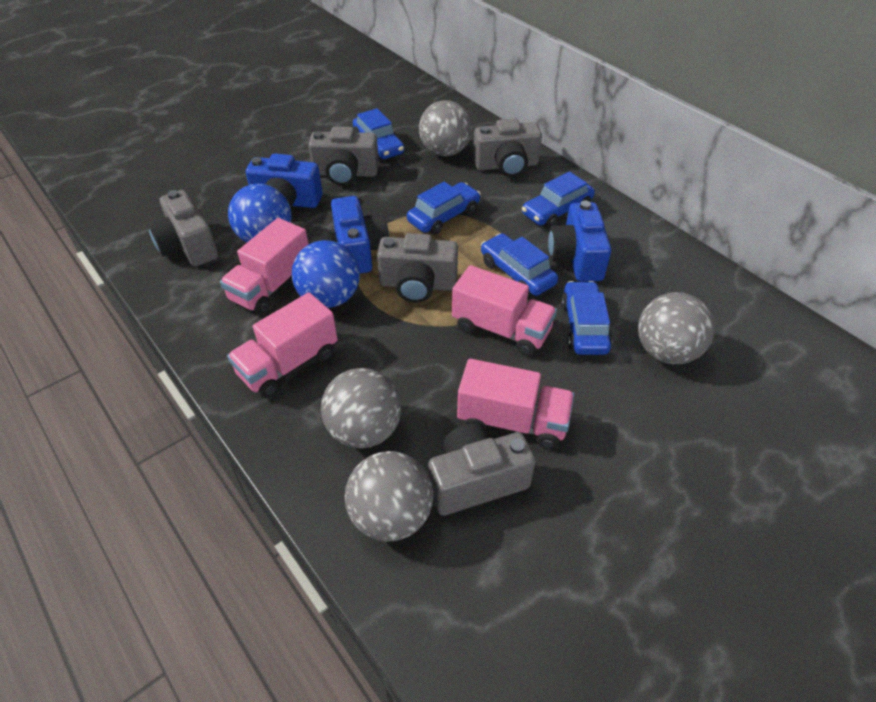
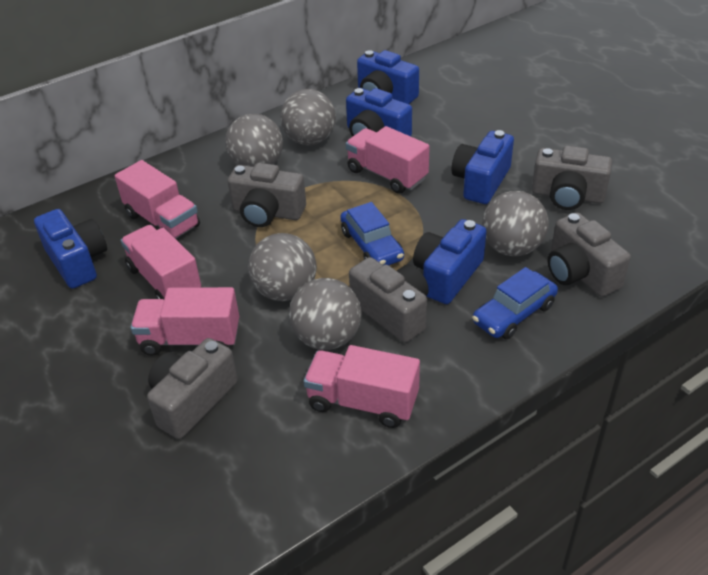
blue ball: [228,184,292,243] [292,240,360,308] = 2 -> none = 0
blue camera: [246,153,323,208] [331,196,389,274] [548,201,611,282] = 3 -> [34,209,107,289] [346,88,412,137] [357,50,419,104] [413,219,487,304] [452,130,514,204] = 5
blue car: [353,108,404,160] [407,182,481,235] [481,233,558,296] [522,171,595,228] [561,281,612,355] = 5 -> [340,202,404,265] [472,267,558,339] = 2
grey ball: [321,368,401,448] [344,451,433,542] [419,100,472,156] [638,292,715,364] = 4 -> [225,114,283,167] [248,233,317,301] [280,89,336,145] [289,278,361,350] [482,191,549,256] = 5
pink truck: [220,218,309,315] [227,292,338,398] [452,265,557,356] [457,359,574,449] = 4 -> [115,160,200,239] [121,225,201,299] [131,287,239,356] [304,345,420,428] [346,126,430,194] = 5

